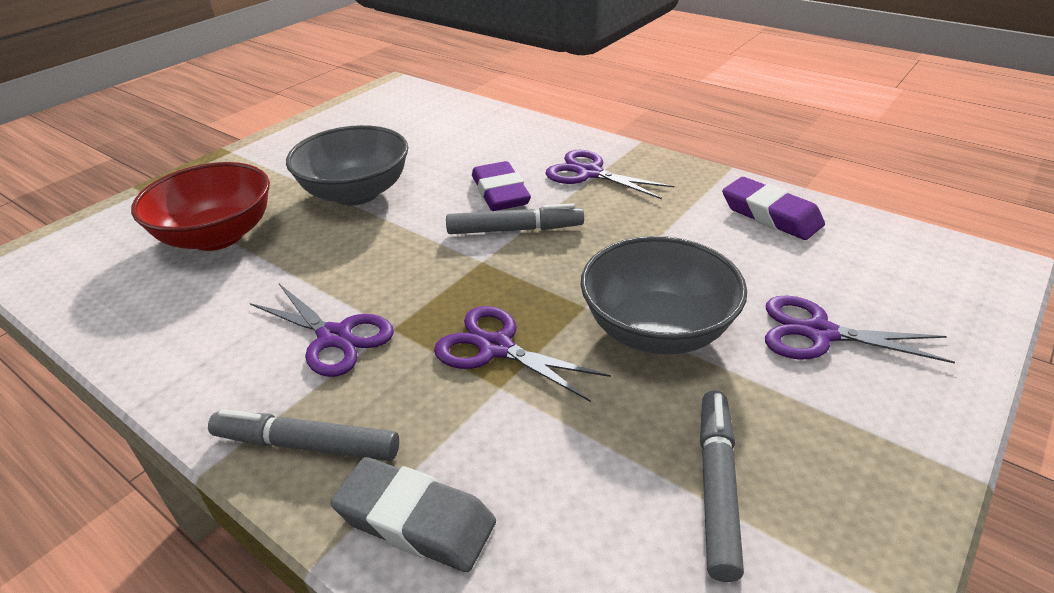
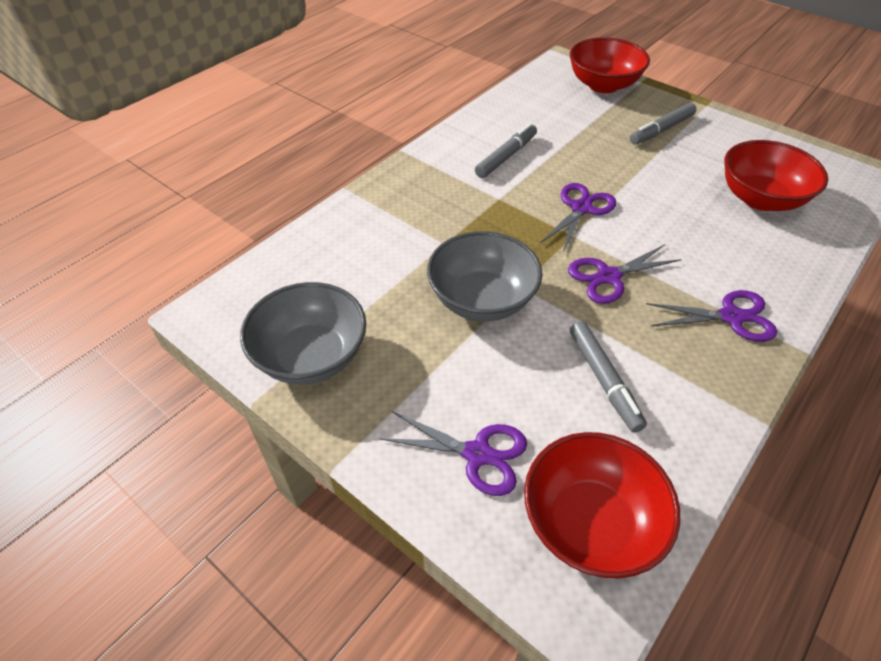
grey eraser: [330,457,496,572] = 1 -> none = 0
purple eraser: [472,161,531,211] [722,177,825,240] = 2 -> none = 0
red bowl: [131,162,270,251] = 1 -> [524,432,680,579] [570,37,650,93] [724,140,828,211] = 3

